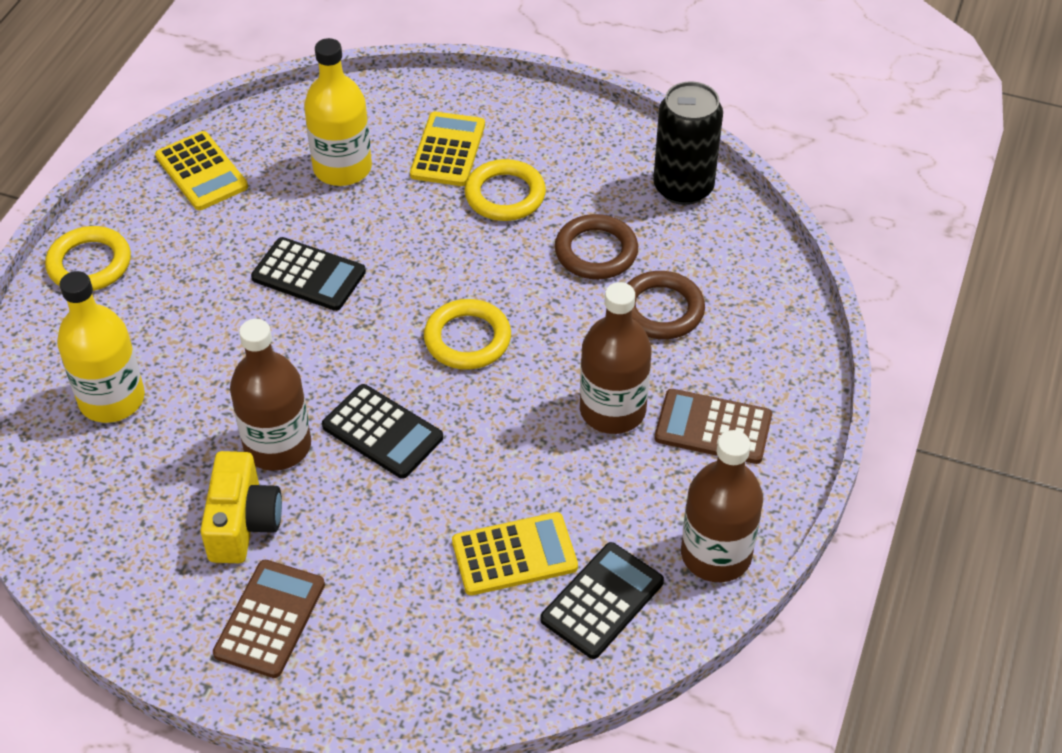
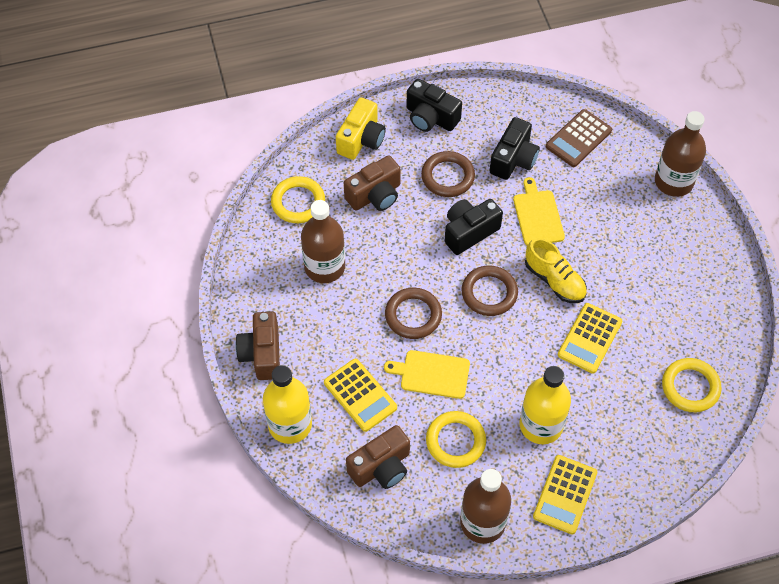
black calculator: [251,237,366,311] [322,384,443,479] [540,542,664,659] = 3 -> none = 0
black camera: none = 0 -> [406,79,462,132] [445,199,503,255] [490,117,540,180] = 3
black can: [653,81,723,205] = 1 -> none = 0
brown calculator: [213,560,325,678] [655,389,772,464] = 2 -> [546,109,612,167] = 1
brown camera: none = 0 -> [236,311,280,380] [344,155,401,211] [346,425,410,489] = 3
brown ring: [555,214,638,279] [627,271,705,339] = 2 -> [385,288,442,339] [421,151,475,197] [462,265,518,316] = 3
yellow cutting board: none = 0 -> [384,350,470,399] [513,177,565,246] = 2
yellow shoe: none = 0 -> [525,238,587,303] = 1

